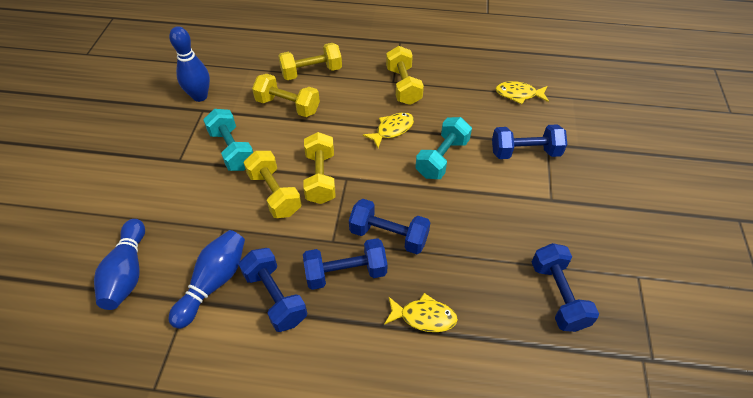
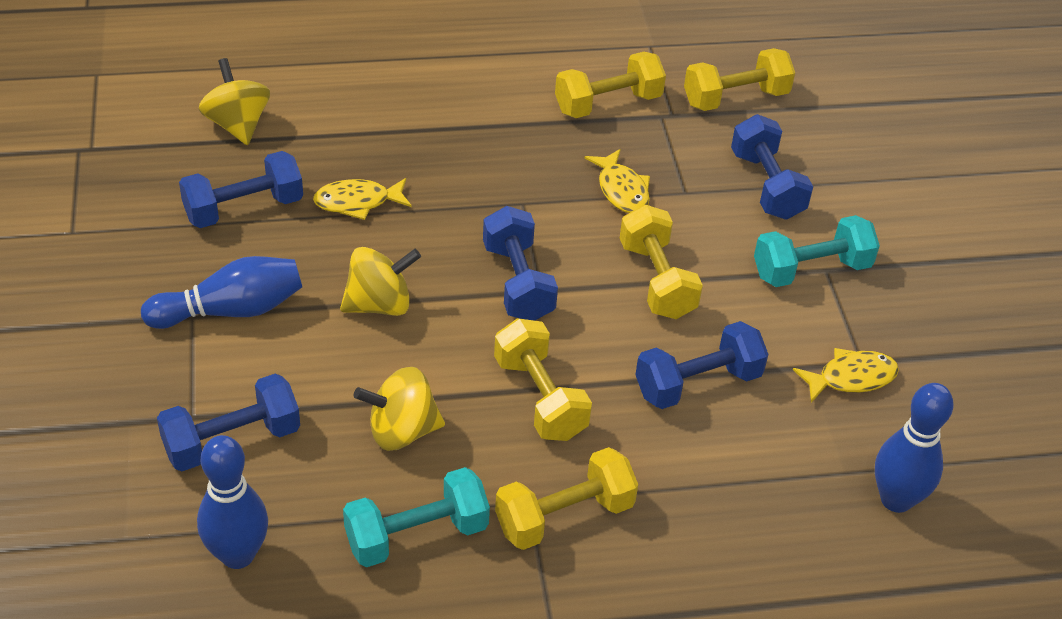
yellow spinning top: none = 0 -> [199,58,270,145] [340,247,421,316] [354,367,445,451] = 3

